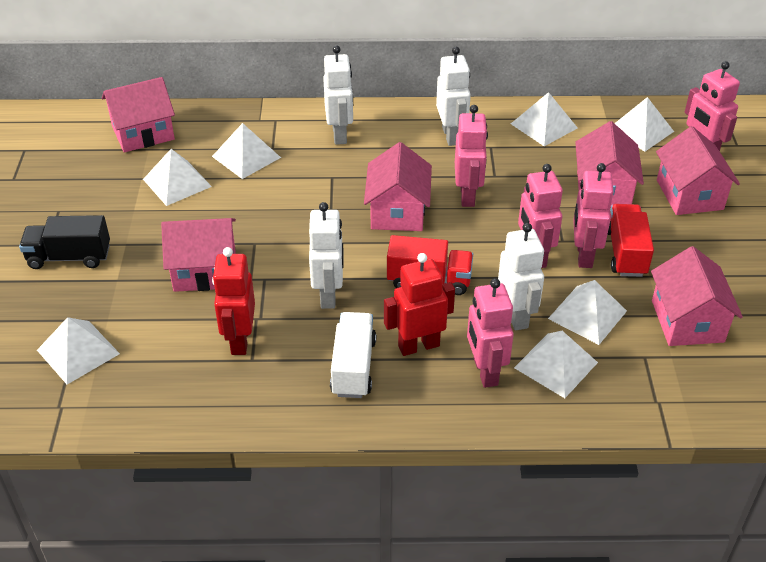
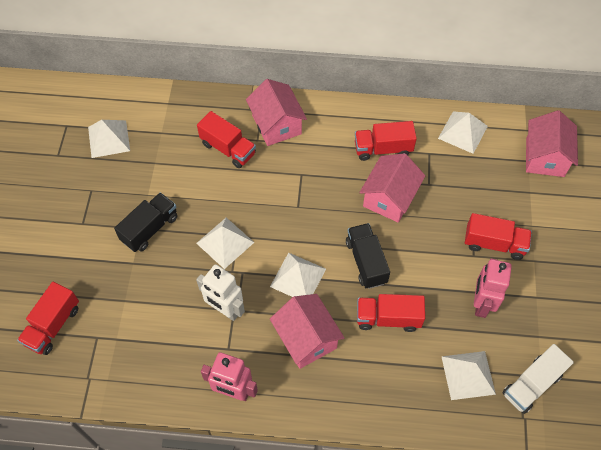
black truck: [19,215,110,269] = 1 -> [114,193,178,252] [346,223,390,289] = 2
pink house: [102,77,175,152] [161,218,236,292] [364,142,432,231] [575,121,644,208] [651,246,743,346] [656,126,740,215] = 6 -> [246,79,307,146] [270,294,345,369] [359,153,425,223] [526,110,578,177] = 4
pink robot: [455,105,488,207] [467,278,514,388] [518,164,563,268] [573,163,613,268] [685,61,740,151] = 5 -> [201,352,258,401] [474,258,512,318] = 2
red robot: [212,247,255,355] [384,253,455,356] = 2 -> none = 0
red truck: [387,235,473,295] [607,204,654,277] = 2 -> [17,282,79,355] [197,111,256,168] [355,121,417,161] [357,294,425,332] [465,213,532,260] = 5
white pyramid: [37,317,120,384] [143,149,212,206] [212,123,281,179] [511,92,578,146] [514,331,598,398] [548,280,627,345] [614,97,674,151] = 7 -> [88,120,130,158] [196,218,254,269] [270,253,326,297] [438,111,488,154] [441,351,496,400] = 5
white robot: [309,202,344,309] [323,45,353,145] [436,47,471,146] [498,223,544,330] = 4 -> [196,265,245,321] = 1

